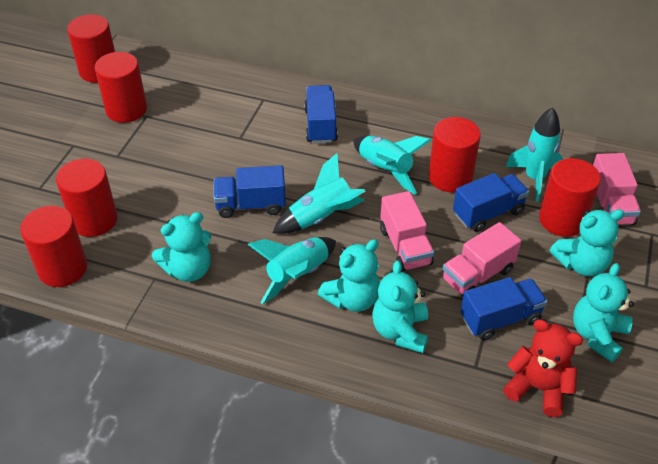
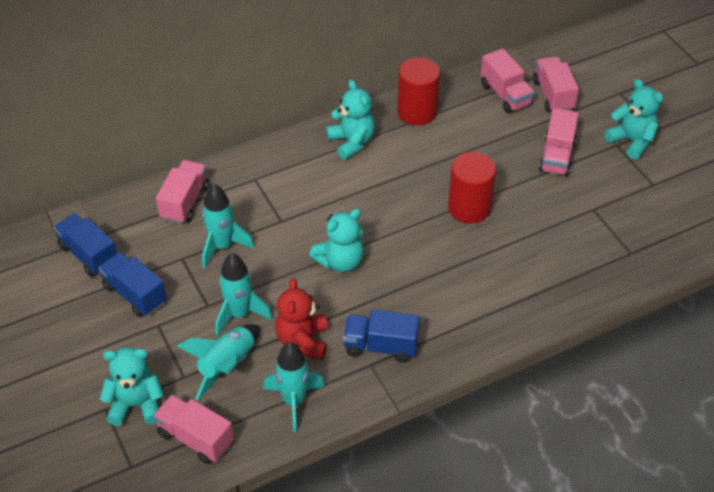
blue truck: [214,165,286,218] [304,85,338,143] [453,173,529,232] [461,277,548,340] = 4 -> [54,213,117,277] [98,252,167,317] [343,310,419,363] = 3
pink truck: [380,191,434,272] [442,222,521,296] [593,153,641,225] = 3 -> [153,395,234,464] [156,160,209,224] [481,49,535,113] [533,57,579,112] [539,108,579,177] = 5
red cylinder: [20,206,87,287] [56,159,118,237] [67,14,115,83] [95,52,147,123] [429,117,481,192] [539,158,601,237] = 6 -> [397,57,440,125] [448,152,496,223] = 2
turquoise teddy bear: [152,212,211,282] [318,239,380,312] [372,260,428,353] [550,209,625,276] [573,263,634,362] = 5 -> [100,347,164,426] [309,208,364,272] [326,80,375,160] [604,79,663,159] = 4

